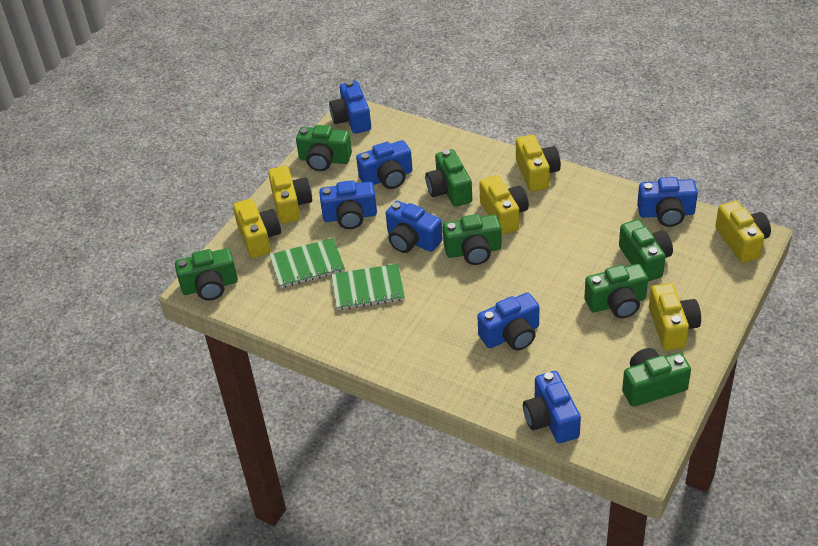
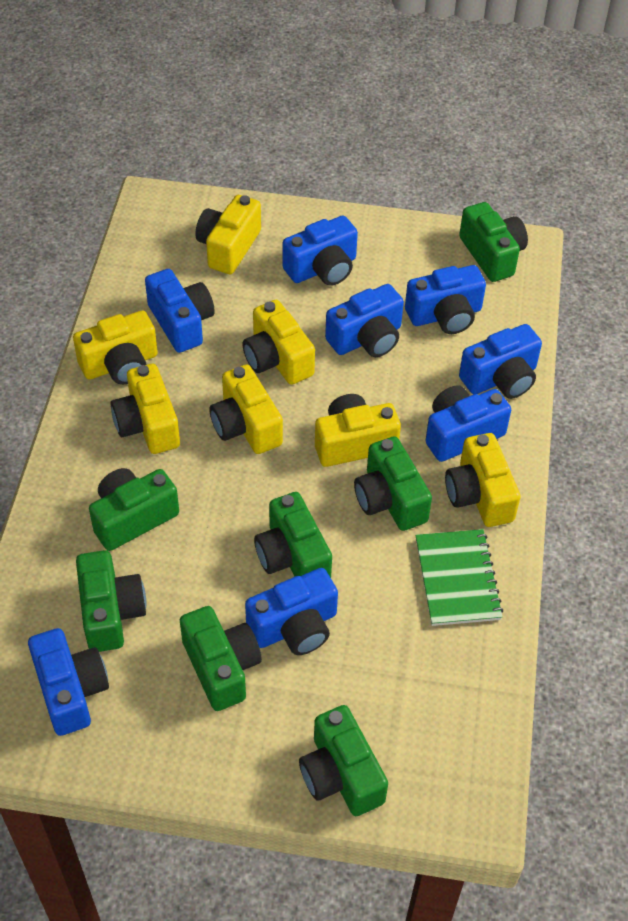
blue camera: [319,180,377,229] [329,81,371,134] [356,140,413,189] [386,201,443,253] [477,292,539,350] [523,371,581,443] [637,177,698,227] = 7 -> [28,628,109,736] [145,269,215,353] [245,568,338,655] [283,216,358,286] [325,284,404,357] [405,265,486,334] [425,385,511,462] [459,324,542,399] = 8
green notebook: [269,238,345,288] [331,264,405,310] = 2 -> [416,529,504,626] = 1
yellow camera: [233,199,281,258] [268,166,312,224] [479,175,529,235] [516,135,561,192] [649,283,701,350] [715,201,771,263] = 6 -> [73,310,158,385] [111,364,180,454] [195,195,261,274] [209,364,283,454] [242,300,315,385] [315,394,401,467] [445,433,521,527] = 7

